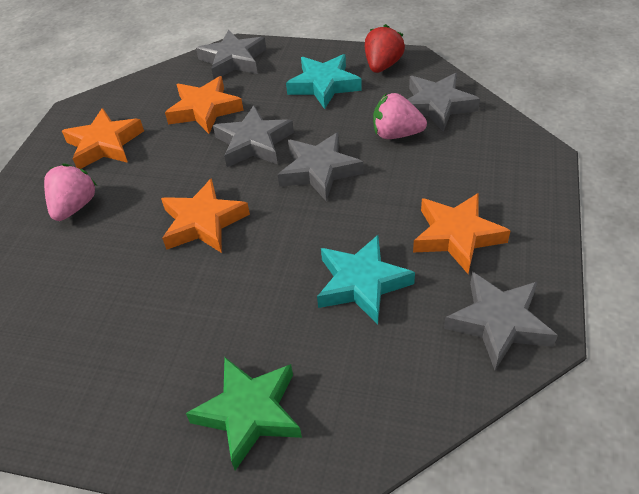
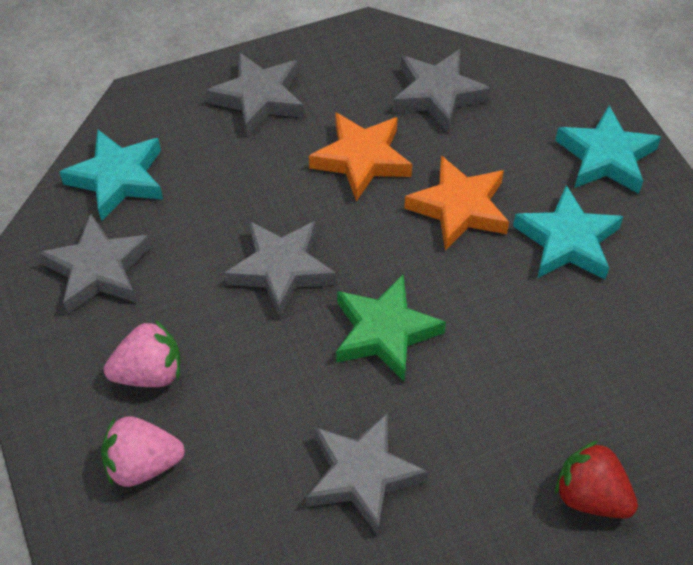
orange star: [62,108,144,169] [161,178,250,253] [165,76,244,134] [413,193,511,274] = 4 -> [309,112,412,202] [404,155,509,251] = 2
turquoise star: [286,54,362,109] [317,235,415,325] = 2 -> [60,129,163,221] [513,185,624,280] [555,105,661,194] = 3

